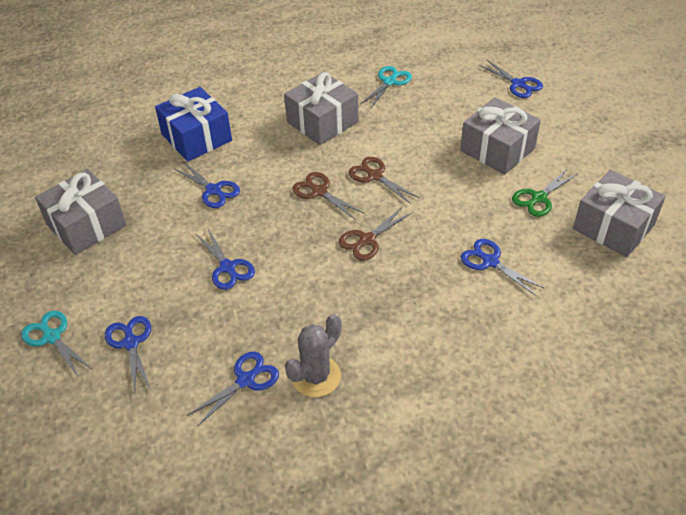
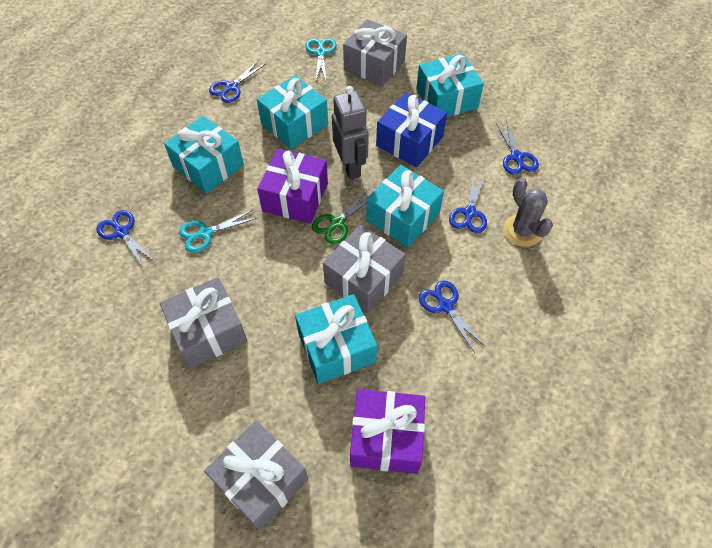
blue scissors: [105,316,151,393] [174,162,240,208] [187,352,279,427] [195,229,255,290] [461,239,545,296] [479,60,543,98] = 6 -> [96,210,154,267] [209,61,266,103] [419,280,486,353] [449,175,487,233] [496,120,539,175] = 5
brown scissors: [292,172,365,220] [339,207,412,260] [348,157,420,204] = 3 -> none = 0
grey robot: none = 0 -> [332,86,369,179] = 1
purple gift: none = 0 -> [257,149,328,224] [350,389,425,474] = 2
turquoise gift: none = 0 -> [164,116,244,194] [257,75,328,149] [295,294,377,384] [366,165,444,248] [416,53,484,117] = 5

